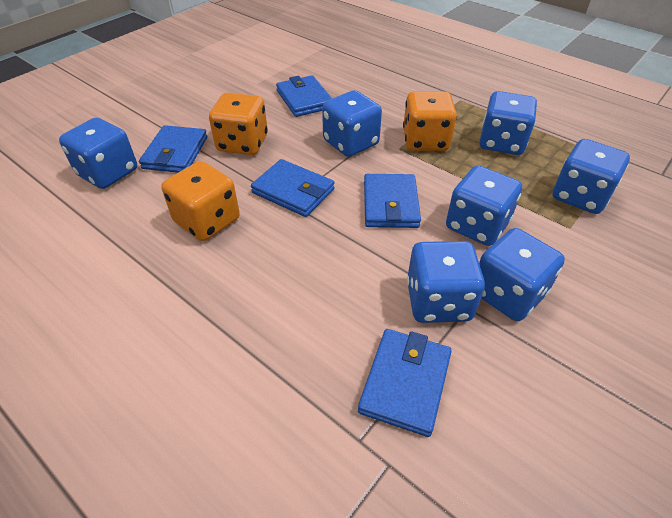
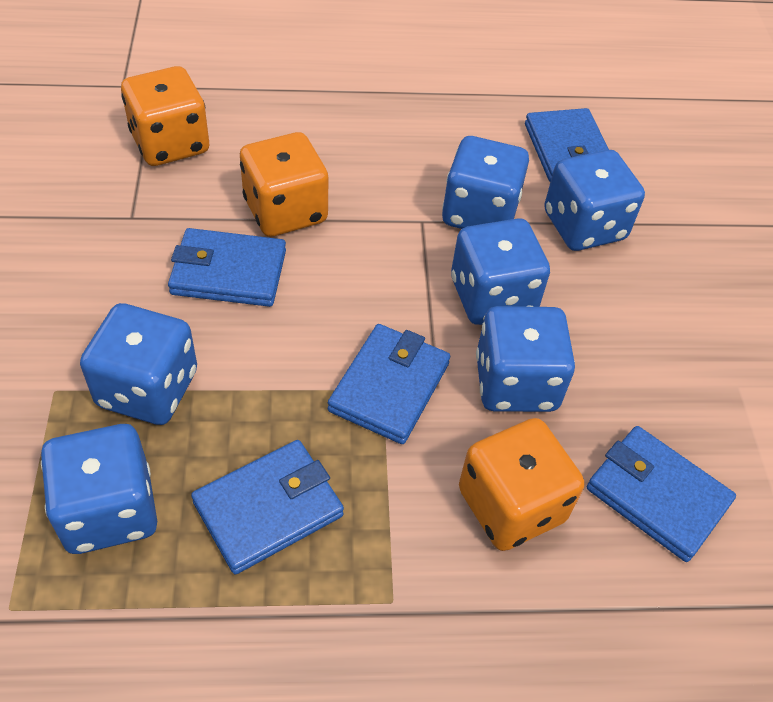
blue dice: [59,118,137,189] [322,90,382,157] [407,241,485,323] [446,165,522,246] [479,228,565,321] [480,91,537,155] [553,139,630,214] = 7 -> [41,424,157,554] [80,303,197,425] [442,136,529,229] [451,218,550,325] [476,306,575,412] [544,150,645,251] = 6

